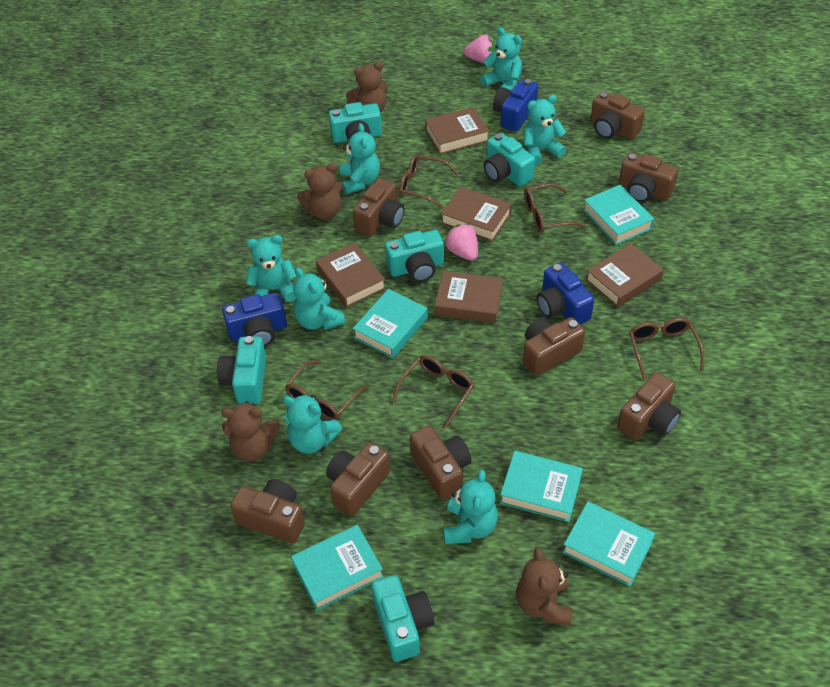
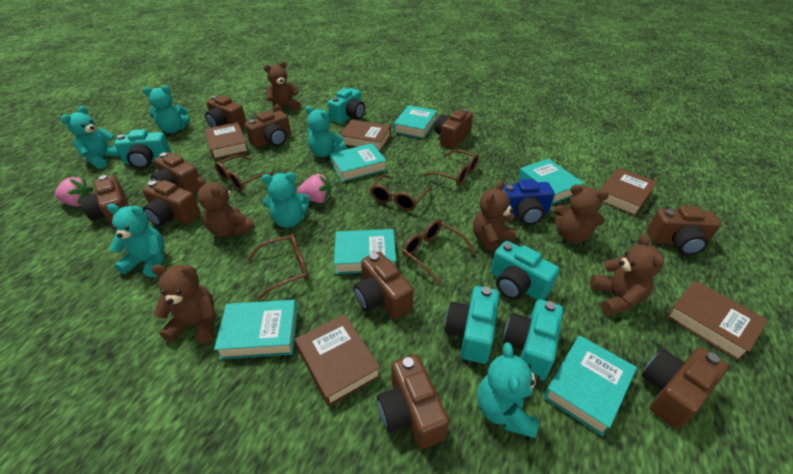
blue camera: [222,293,287,347] [493,79,538,132] [537,263,594,324] = 3 -> [502,179,554,225] = 1
brown camera: [230,479,305,543] [326,442,390,516] [353,178,404,237] [410,425,471,500] [523,317,585,376] [591,91,645,140] [617,372,681,440] [619,152,678,202] = 8 -> [80,175,129,227] [142,180,201,226] [151,152,201,194] [205,95,246,128] [245,111,291,148] [354,252,414,319] [377,354,449,449] [435,109,473,149] [642,347,728,429] [647,206,721,255] = 10
brown teddy bear: [221,401,280,461] [297,163,344,219] [346,62,388,113] [516,547,573,626] = 4 -> [152,265,216,343] [197,177,255,237] [264,61,301,112] [473,181,517,254] [554,184,609,243] [590,234,664,316] = 6
turquoise book: [291,525,384,611] [353,289,428,358] [500,451,583,522] [562,501,655,586] [583,185,654,245] = 5 -> [214,300,298,359] [330,143,387,182] [334,229,396,274] [394,105,437,139] [518,159,584,205] [544,335,637,436] = 6
turquoise teddy bear: [246,235,296,302] [283,394,343,454] [293,267,345,330] [340,123,380,194] [443,470,498,544] [480,28,522,90] [524,95,566,165] = 7 -> [61,106,120,169] [107,204,164,277] [143,85,190,133] [261,172,310,228] [305,106,346,157] [477,342,540,438] = 6

